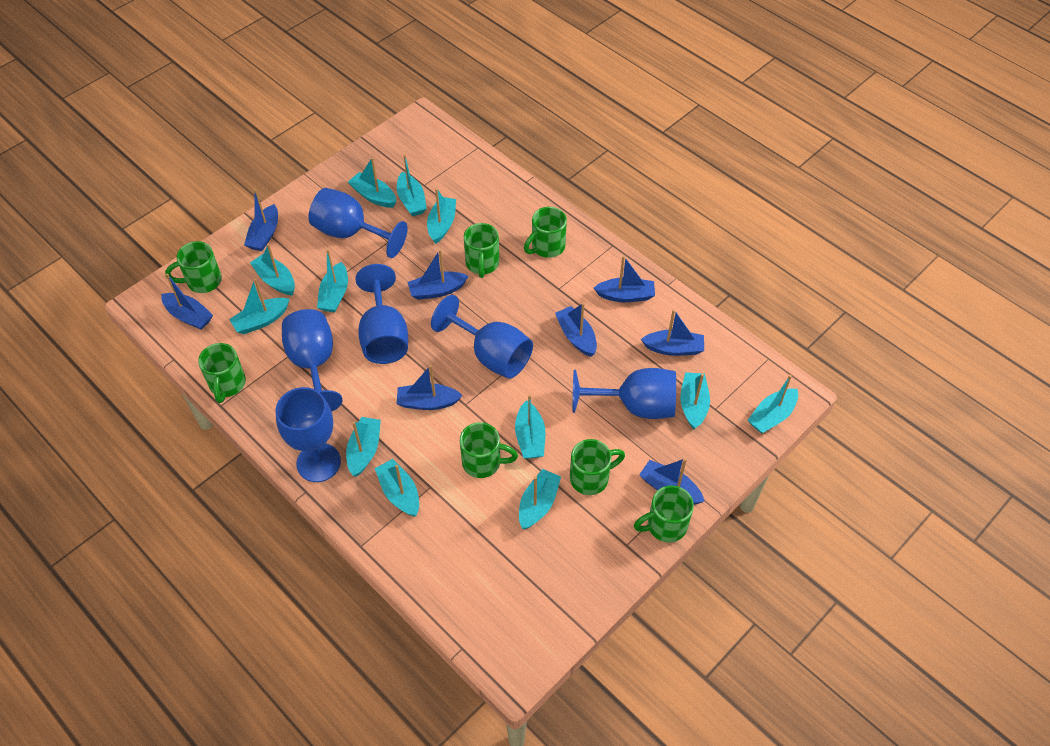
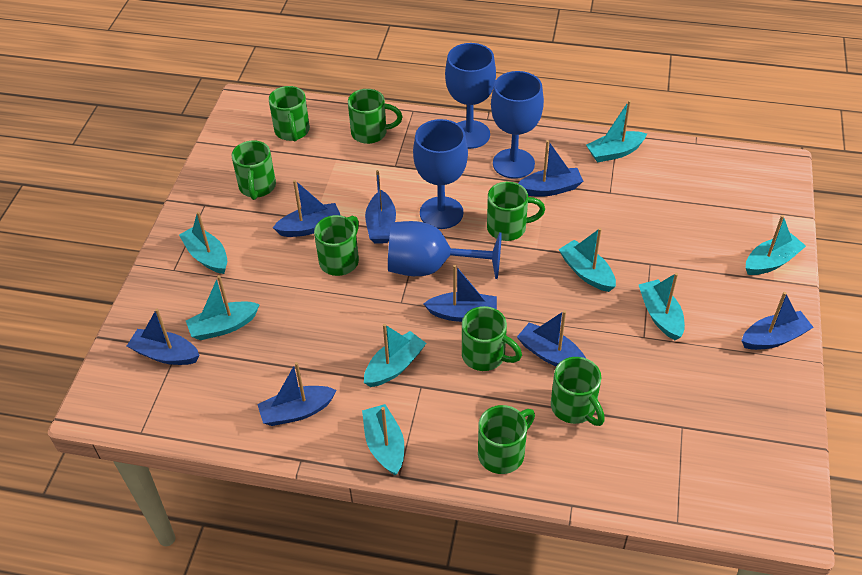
blue goblet: [275,387,341,482] [282,309,343,412] [309,188,408,258] [355,264,408,364] [431,295,533,379] [573,368,676,419] = 6 -> [388,221,502,279] [413,119,468,229] [445,43,496,149] [491,71,544,179] = 4
green mug: [165,241,222,293] [198,343,246,403] [460,422,518,478] [464,223,499,278] [524,207,567,258] [570,439,625,495] [634,486,694,542] = 7 -> [232,140,276,200] [269,86,310,142] [314,215,359,276] [348,89,402,144] [462,306,522,371] [478,405,535,474] [487,182,545,241] [551,357,605,426] = 8
turquoise boat: [229,278,290,334] [250,244,295,295] [317,249,348,312] [346,417,381,477] [348,157,396,208] [375,459,419,517] [397,155,427,216] [427,188,456,244] [515,394,546,459] [519,469,561,529] [680,372,710,429] [748,375,798,434] = 12 -> [179,212,227,274] [186,275,260,340] [362,404,404,475] [364,324,426,387] [558,228,616,292] [586,100,647,163] [639,273,685,341] [746,215,806,275] = 8

